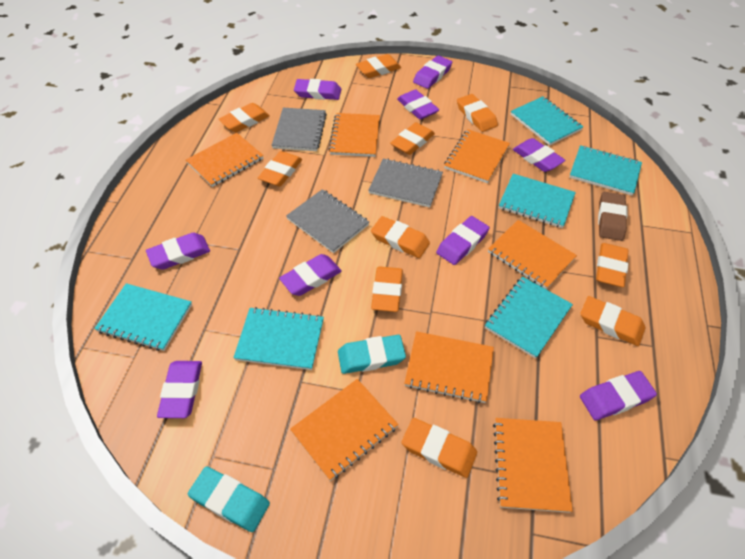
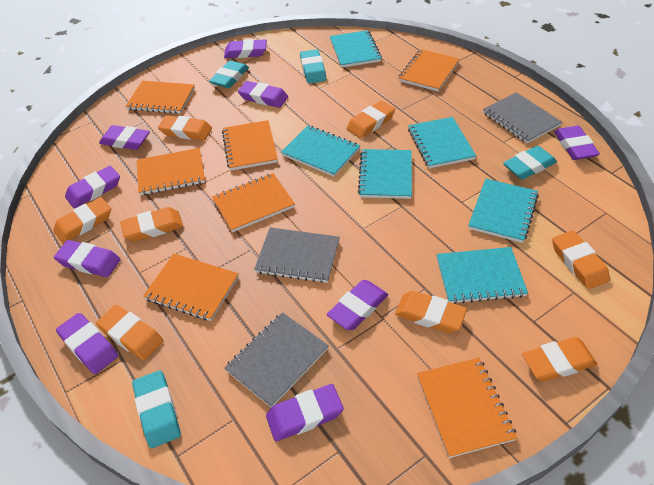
brown eraser: [598,192,628,241] = 1 -> none = 0
orange eraser: [219,103,270,132] [258,151,302,187] [356,54,401,78] [371,216,430,258] [371,267,403,312] [390,122,435,155] [401,418,477,478] [457,94,498,132] [581,296,645,346] [596,243,629,287] = 10 -> [53,197,111,243] [96,305,163,360] [120,207,183,241] [158,115,212,140] [347,101,395,138] [395,291,467,333] [522,337,597,382] [552,230,610,289] = 8
turquoise eraser: [188,466,270,532] [338,335,406,374] = 2 -> [132,370,181,448] [209,61,249,88] [300,49,326,84] [503,146,557,179] = 4

